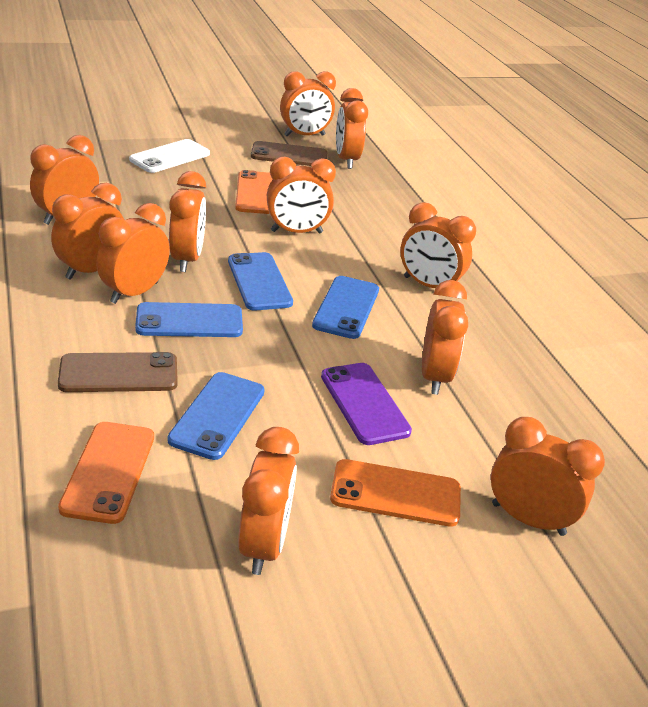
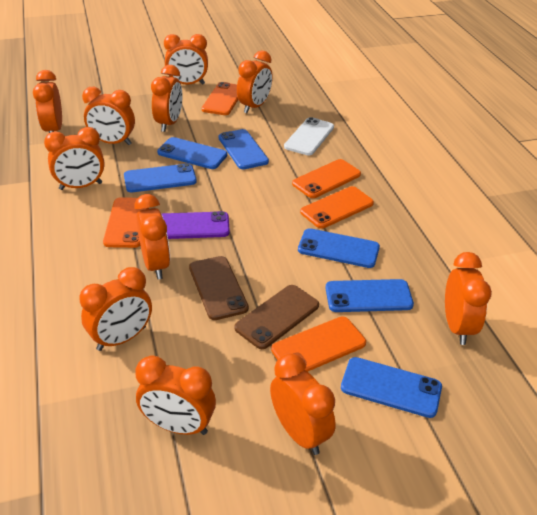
blue phone: [135,302,243,337] [168,372,265,460] [228,252,293,311] [312,276,379,339] = 4 -> [124,163,197,192] [157,137,227,169] [218,129,269,170] [298,228,380,268] [325,279,414,312] [341,357,442,418] = 6
orange phone: [58,422,154,524] [235,170,273,214] [330,459,461,527] = 3 -> [103,197,149,248] [202,82,238,115] [271,317,366,372] [292,159,361,198] [300,186,374,229] = 5

